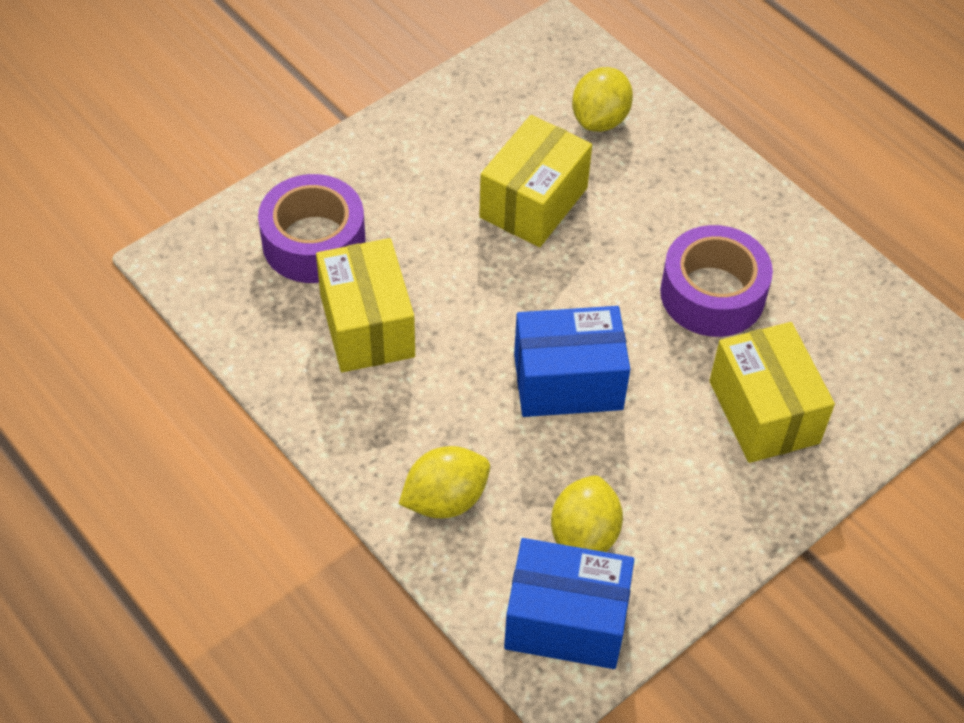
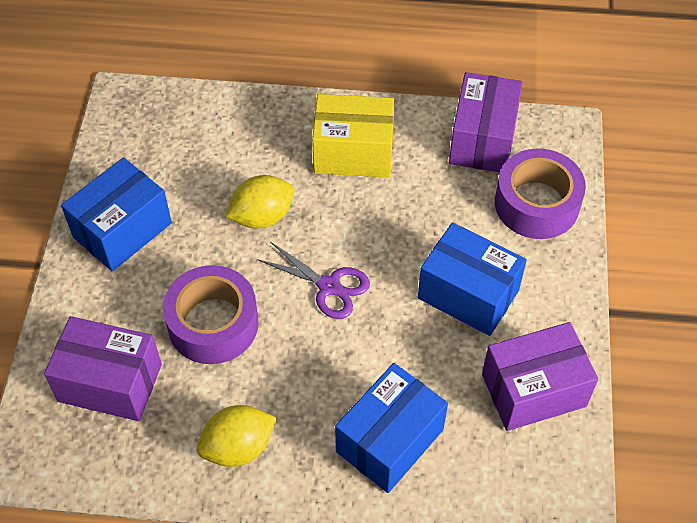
blue box: [504,538,634,669] [514,306,630,417] = 2 -> [61,157,172,271] [335,363,448,493] [418,223,527,336] = 3
purple box: none = 0 -> [44,316,162,421] [449,72,523,172] [482,322,598,431] = 3
purple scissors: none = 0 -> [257,242,370,319] = 1
yellow box: [316,238,415,372] [479,115,592,247] [709,322,835,463] = 3 -> [312,94,395,177] = 1
yellow lemon: [399,446,490,518] [551,475,623,552] [572,67,633,132] = 3 -> [197,405,277,467] [226,175,294,229] = 2

